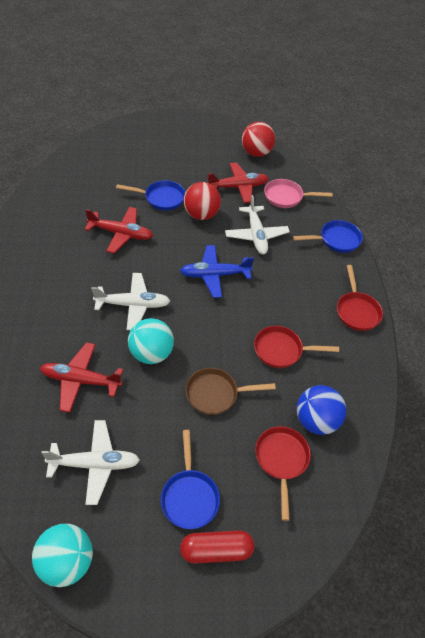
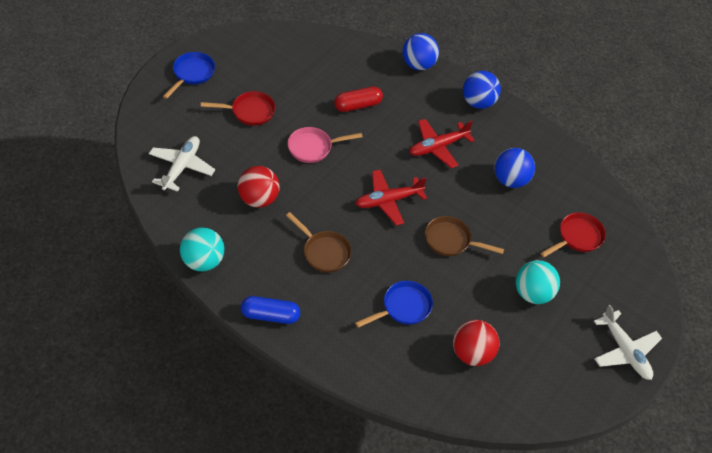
blue ball: [297,385,346,435] = 1 -> [402,33,439,70] [463,71,501,109] [494,148,535,188] = 3
blue capsule: none = 0 -> [241,296,300,324] = 1
blue pan: [116,180,185,211] [161,430,220,529] [293,220,363,253] = 3 -> [163,52,215,99] [355,281,433,328] = 2
blue plane: [180,245,254,298] = 1 -> none = 0
brown pan: [185,368,276,415] = 1 -> [286,212,352,273] [425,216,504,256] = 2
red pan: [254,326,339,368] [255,426,311,521] [337,265,383,331] = 3 -> [201,91,275,126] [540,212,606,257] = 2
red plane: [40,342,123,413] [85,207,153,253] [207,162,269,203] = 3 -> [355,170,427,225] [409,119,475,168] = 2
white plane: [41,420,140,505] [91,273,170,330] [225,195,290,254] = 3 -> [149,136,215,192] [594,305,662,380] = 2

